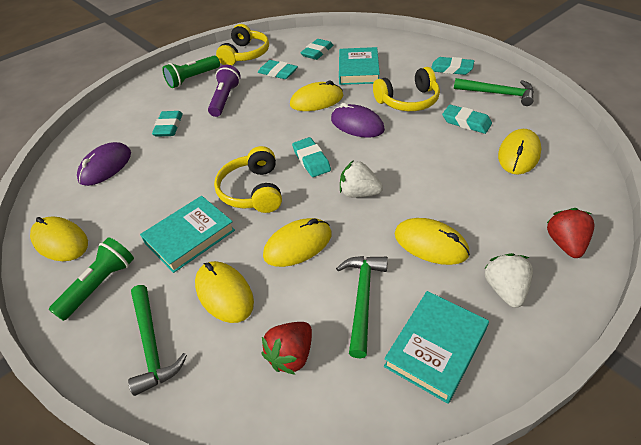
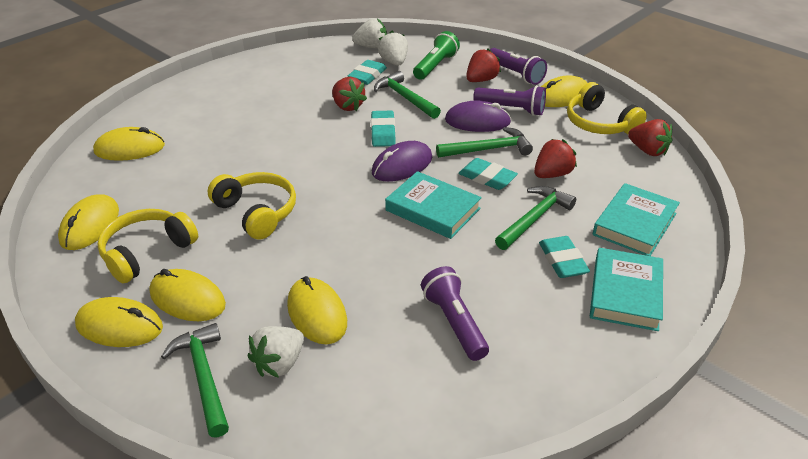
green flashlight: [49,237,134,321] [162,56,220,88] = 2 -> [413,31,460,80] = 1
green hammer: [128,285,187,396] [336,256,388,359] [454,78,534,106] = 3 -> [161,323,229,438] [374,71,441,119] [436,127,533,158] [495,186,576,250] = 4
purple flashlight: [208,65,241,117] = 1 -> [421,266,489,361] [473,85,546,116] [490,48,547,85] = 3
red strawberry: [261,322,312,375] [547,208,595,258] = 2 -> [332,77,367,111] [466,49,501,82] [534,139,577,178] [628,119,672,156] = 4
turquoise eraser: [152,111,183,137] [258,60,298,79] [292,137,331,177] [300,39,334,60] [431,57,474,75] [442,105,492,134] = 6 -> [348,60,387,85] [371,111,396,147] [458,158,518,190] [539,236,590,278] = 4
white strawberry: [340,160,383,197] [484,253,533,308] = 2 -> [248,326,304,378] [352,18,387,48] [378,31,408,66] = 3

